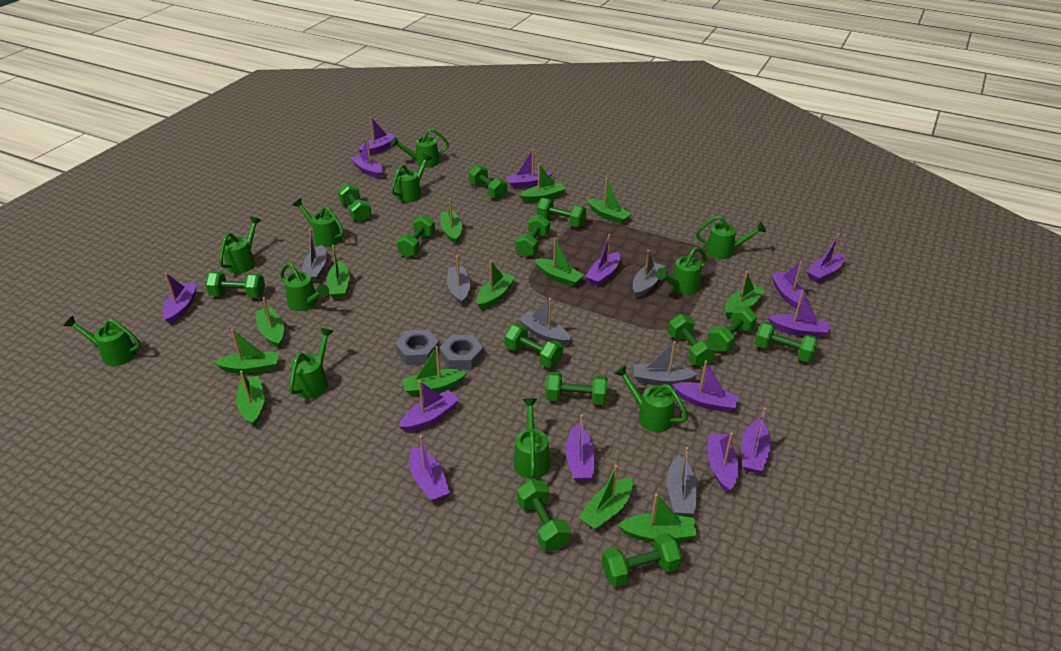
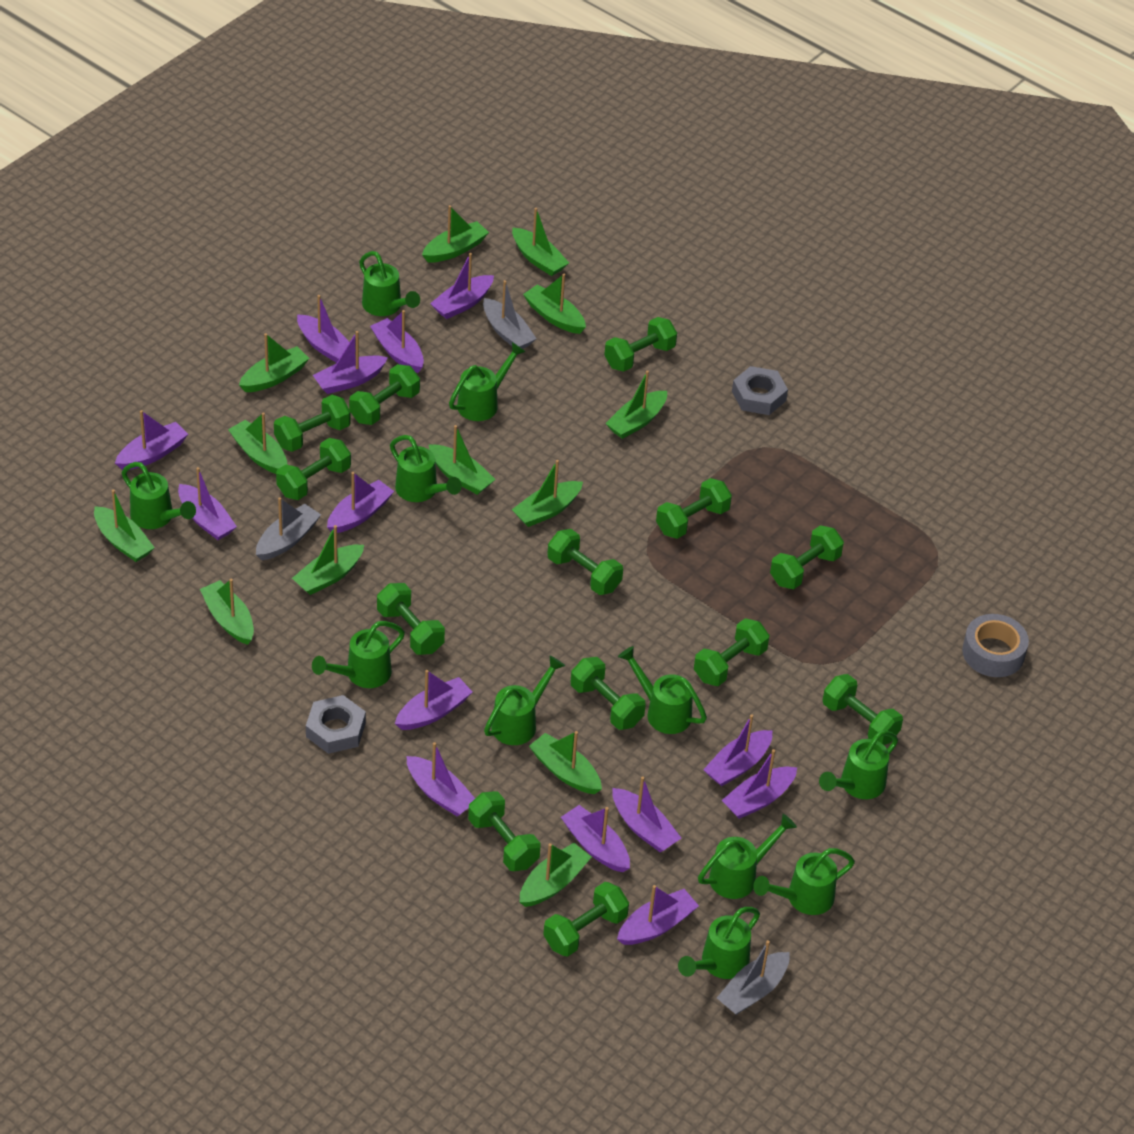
grey boat: [302,229,327,282] [447,255,470,305] [518,298,571,346] [633,250,664,298] [633,341,698,386] [667,447,697,516] = 6 -> [256,497,321,560] [483,280,537,349] [717,940,789,1015] = 3
grey tape: none = 0 -> [962,614,1029,677] = 1

